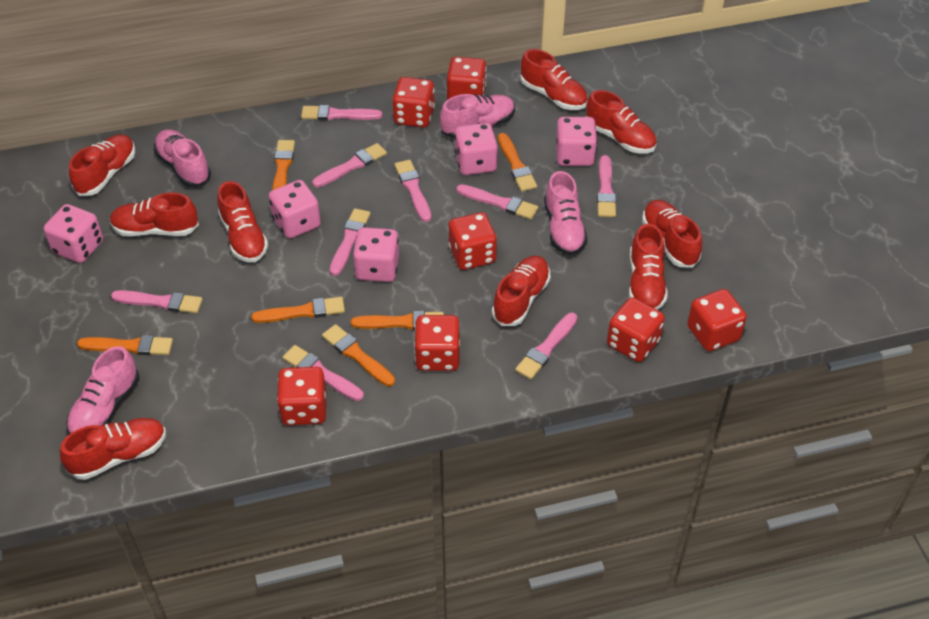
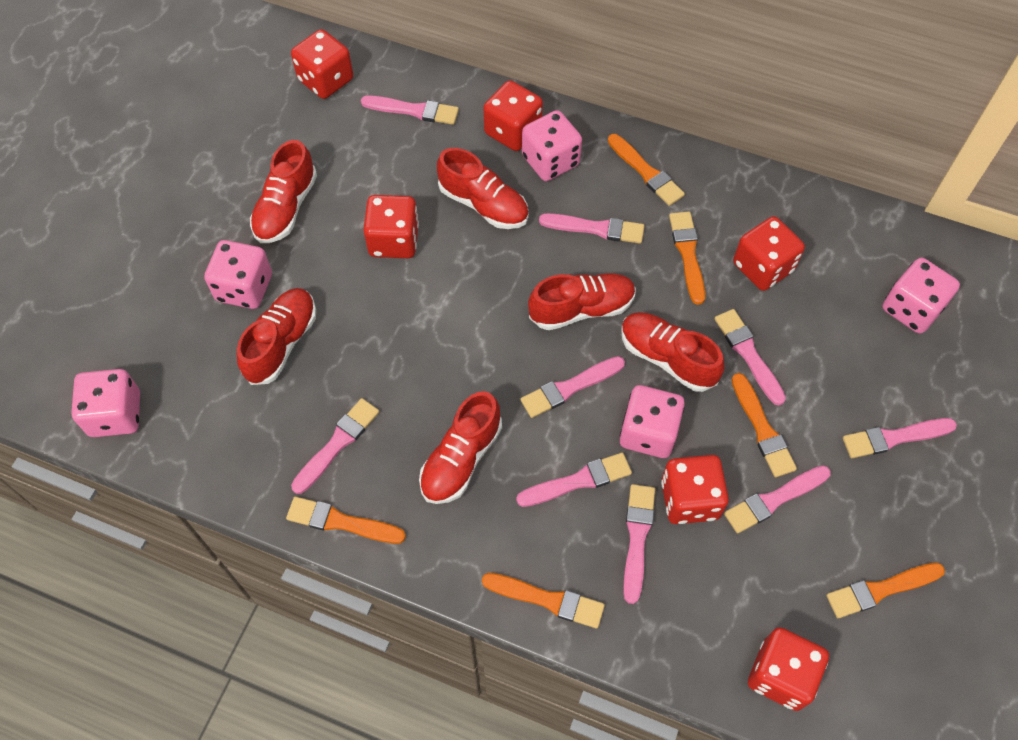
pink shoe: [66,346,139,434] [154,129,211,187] [440,94,515,138] [544,171,587,256] = 4 -> none = 0
red dice: [277,367,326,426] [392,77,435,127] [414,315,460,371] [447,57,486,100] [449,212,497,270] [607,297,665,362] [687,289,747,351] = 7 -> [291,29,353,99] [363,195,419,258] [483,80,543,151] [661,455,729,524] [733,216,805,291] [748,627,829,711] = 6
red shoe: [60,418,166,480] [69,134,136,196] [110,193,199,237] [217,181,268,263] [492,256,550,326] [520,49,588,110] [586,90,657,154] [629,224,667,310] [642,200,702,268] = 9 -> [237,288,316,385] [250,140,317,243] [419,391,502,504] [437,148,529,229] [528,273,636,330] [621,312,725,392] = 6

